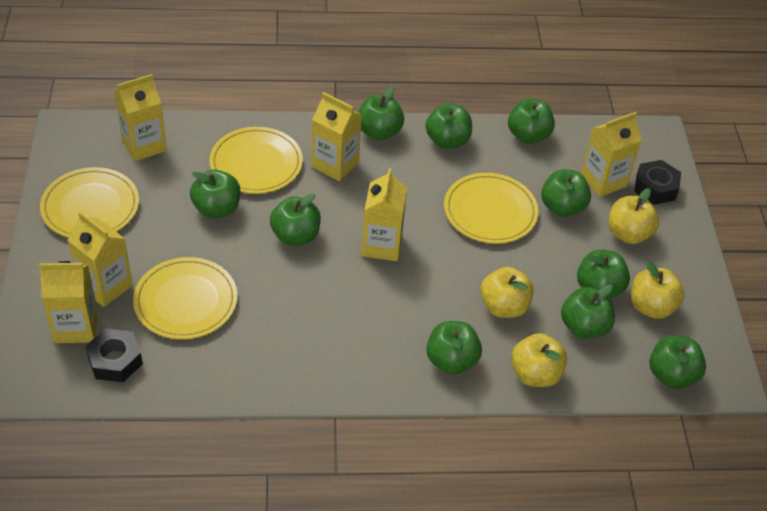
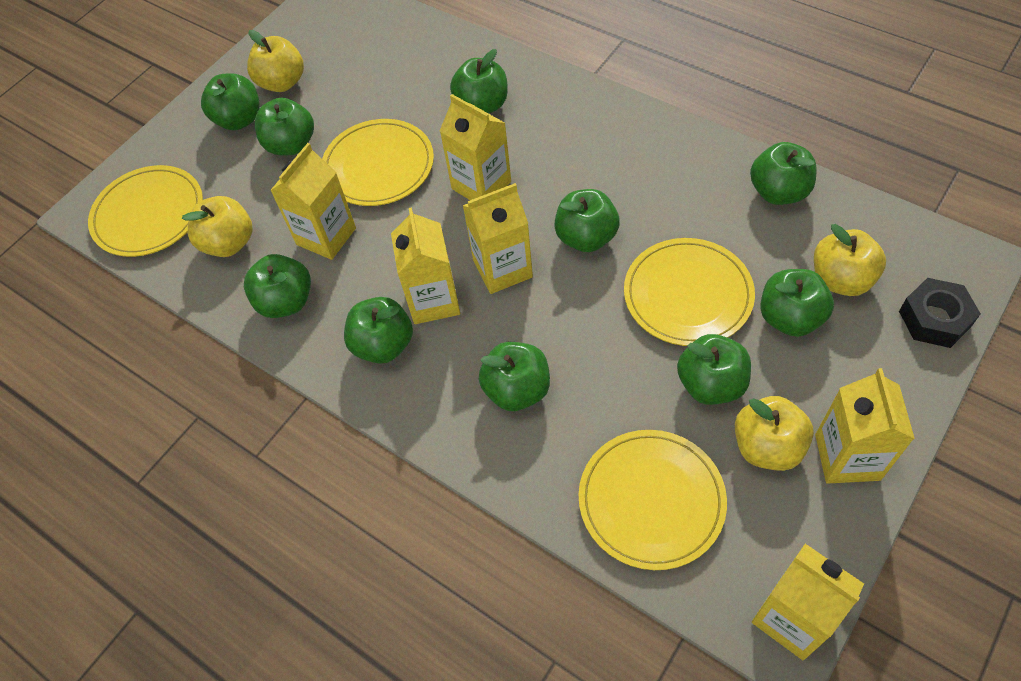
black nut: [85,328,143,382] [634,160,681,205] = 2 -> [899,278,981,348] = 1

